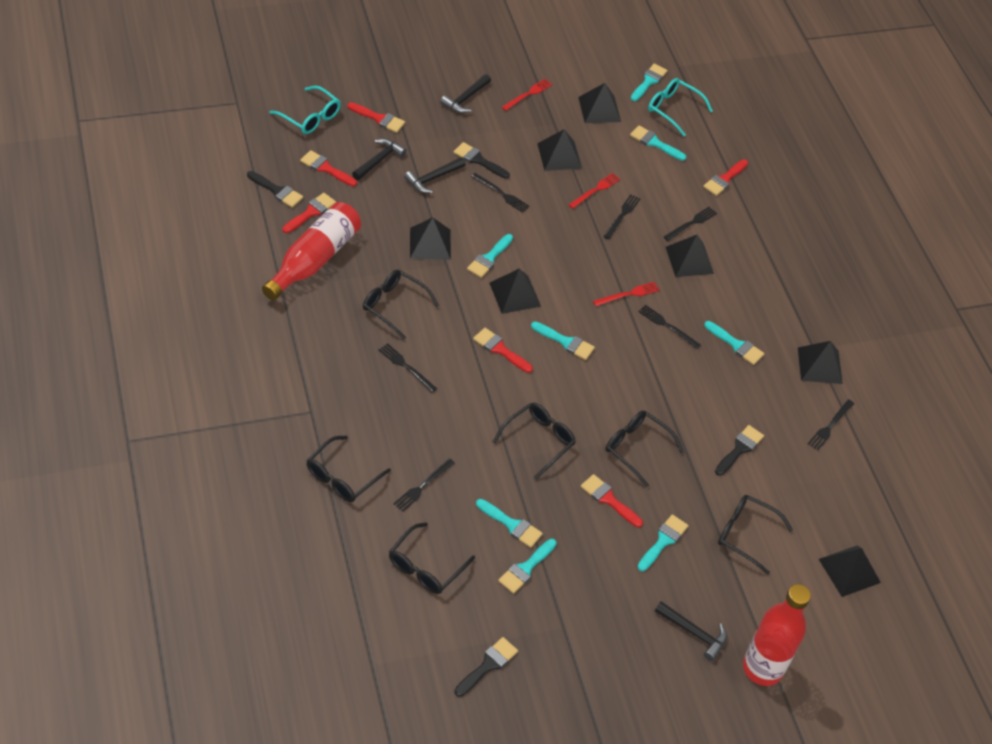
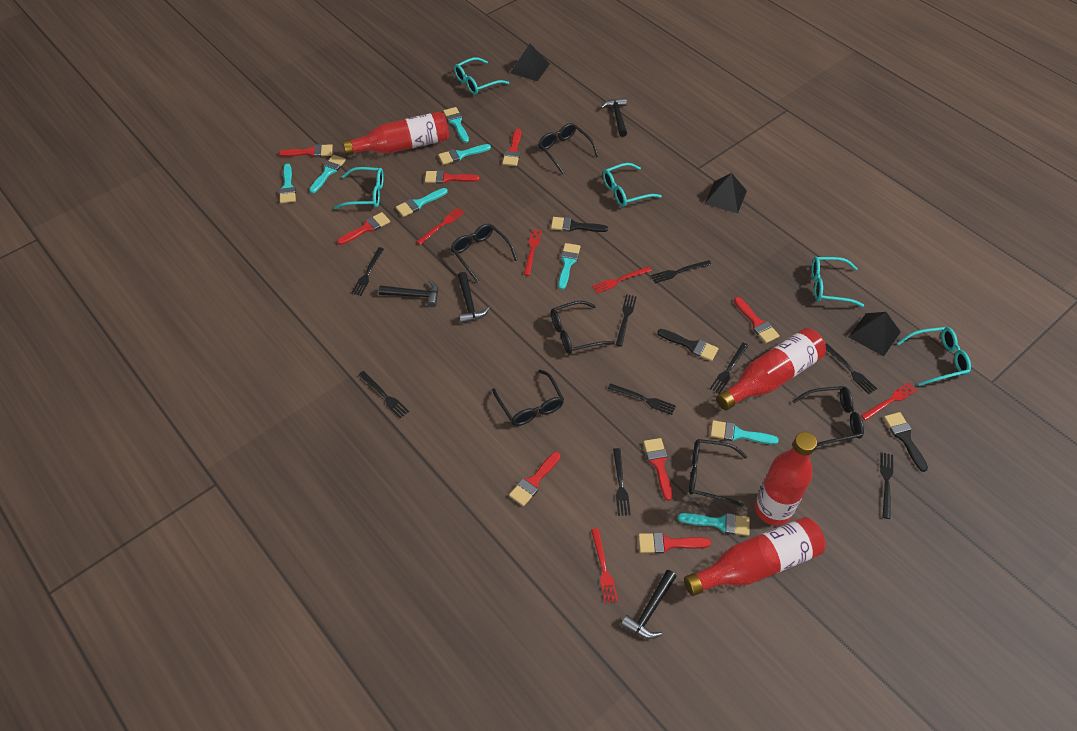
black brush: [247,171,303,208] [454,142,510,179] [454,637,518,697] [715,425,764,476] = 4 -> [551,217,608,232] [657,329,719,361] [884,412,928,472] = 3
black fork: [379,343,437,393] [393,458,455,512] [471,173,530,213] [603,194,641,239] [638,305,701,349] [664,207,717,241] [808,399,854,450] = 7 -> [351,247,384,296] [359,371,409,418] [608,383,676,415] [613,448,631,516] [616,294,637,347] [651,260,712,283] [710,343,749,394] [825,343,877,394] [880,453,893,519] = 9
black pyramid: [410,217,451,260] [489,269,541,314] [537,129,582,171] [578,83,621,123] [666,235,714,277] [798,341,843,384] [819,546,881,597] = 7 -> [510,44,550,81] [705,173,747,213] [849,312,901,356] = 3
red bottle: [262,202,361,300] [743,584,811,686] = 2 -> [343,112,449,155] [684,517,825,596] [716,328,826,410] [755,432,817,526] = 4
red brush: [283,193,336,233] [300,150,357,186] [347,102,405,133] [473,328,533,373] [581,474,643,527] [703,159,748,196] = 6 -> [279,144,333,157] [337,212,390,245] [425,170,480,184] [502,129,521,166] [509,452,561,506] [638,532,711,554] [643,438,673,501] [734,297,780,343] = 8
red fork: [502,79,552,111] [569,173,620,209] [593,282,660,306] = 3 -> [417,207,465,245] [524,229,542,276] [591,528,618,604] [592,267,652,294] [861,383,917,421] = 5
turquoise glasses: [270,86,341,134] [648,78,713,136] = 2 -> [334,167,384,209] [454,57,509,95] [603,163,662,207] [811,257,864,307] [897,327,971,386] = 5

